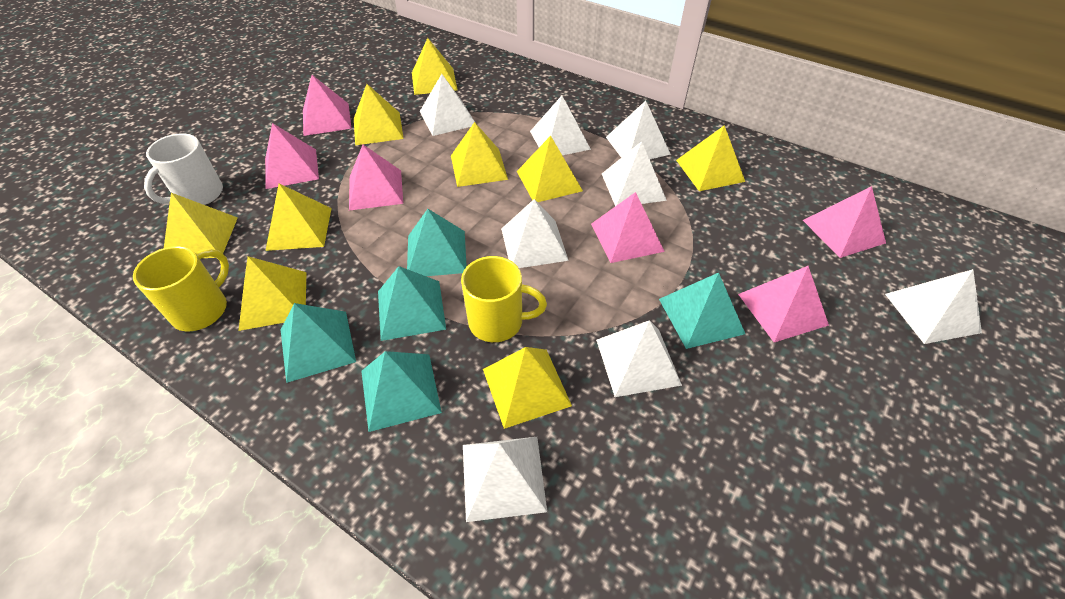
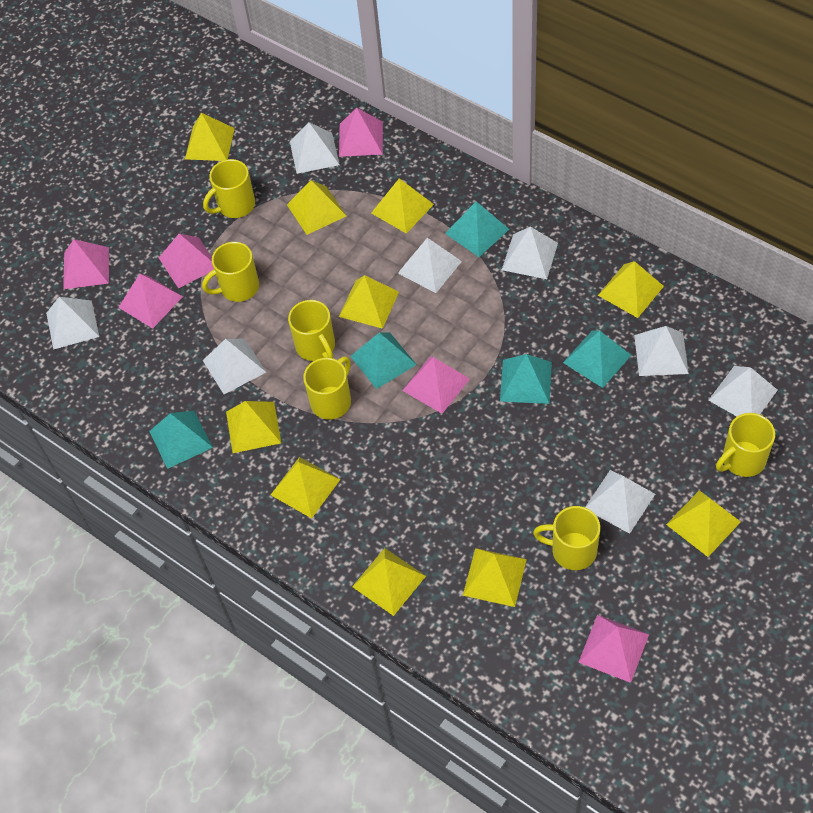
white mug: [144,133,223,205] = 1 -> none = 0
yellow mug: [133,246,229,331] [461,256,547,342] = 2 -> [202,242,259,302] [203,159,255,218] [288,300,335,361] [303,357,351,420] [533,506,600,570] [716,413,775,477] = 6
yellow pyramid: [164,193,238,258] [239,256,306,331] [265,184,332,251] [354,84,404,145] [412,38,458,95] [451,122,508,187] [483,347,572,429] [517,136,583,202] [676,125,745,191] = 9 -> [185,113,235,161] [226,401,281,453] [271,457,341,518] [287,180,346,235] [339,275,399,329] [352,548,426,616] [371,178,434,234] [463,548,527,607] [598,261,664,318] [666,490,741,557] = 10

